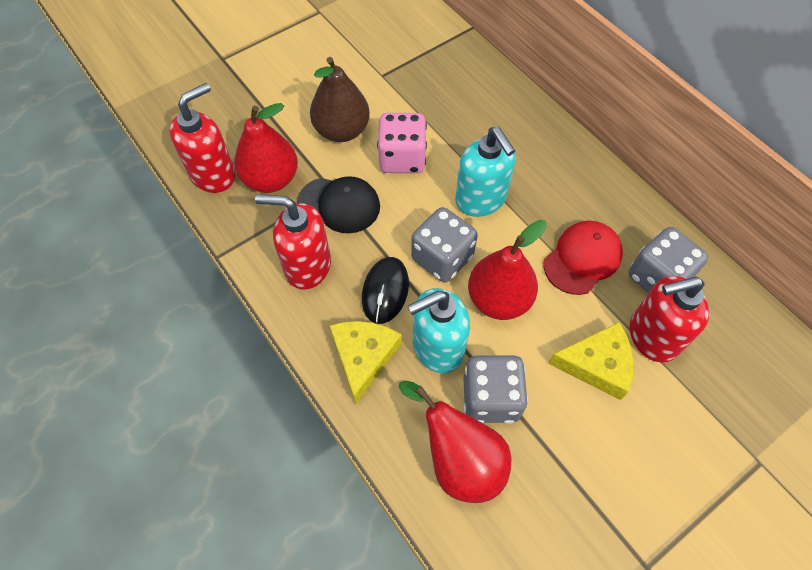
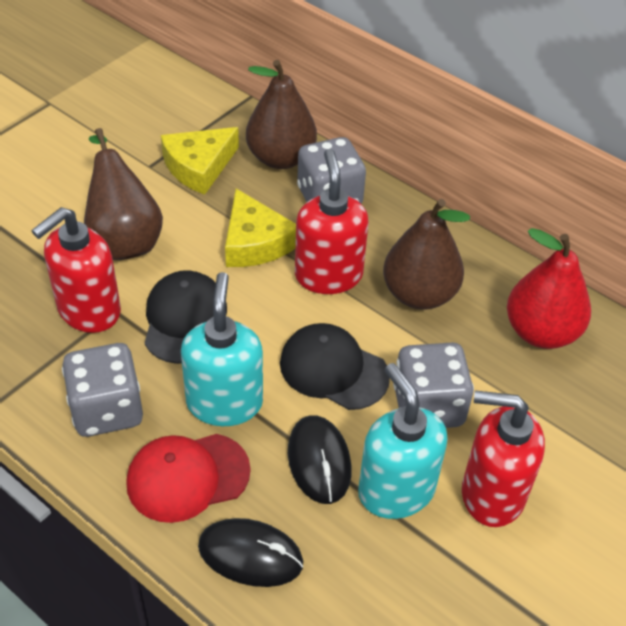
black cap: [297,176,380,233] = 1 -> [145,270,227,364] [280,323,390,410] = 2
black mouse: [362,257,409,324] = 1 -> [198,518,303,587] [288,415,352,504] = 2
brown pear: [310,57,370,142] = 1 -> [84,128,163,260] [246,60,317,169] [383,199,470,310] = 3
pink dice: [377,113,427,173] = 1 -> none = 0
red pear: [234,103,298,193] [399,380,511,503] [468,220,546,320] = 3 -> [507,228,591,349] = 1

